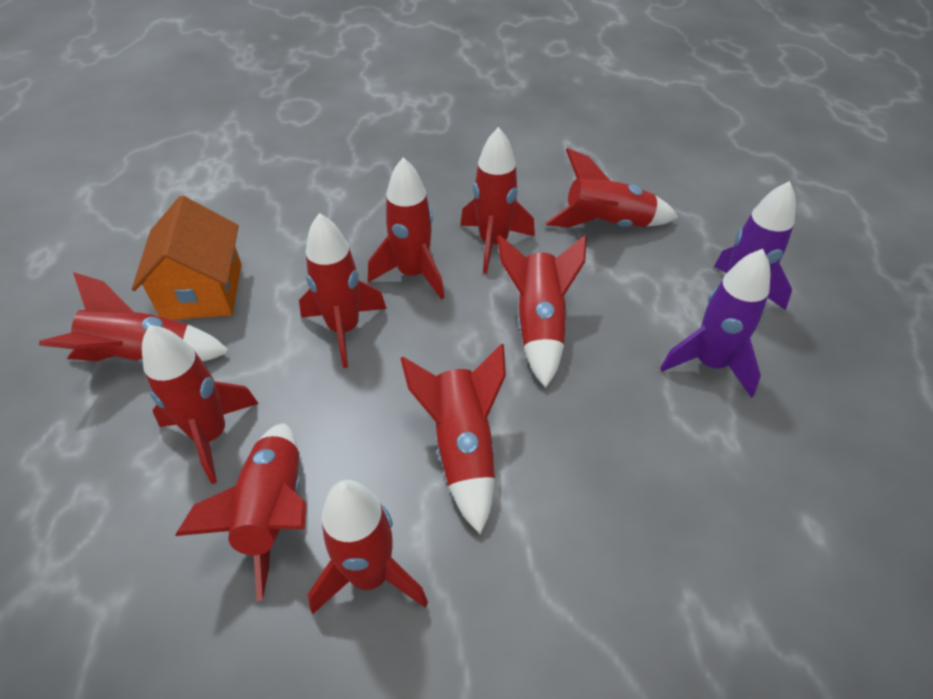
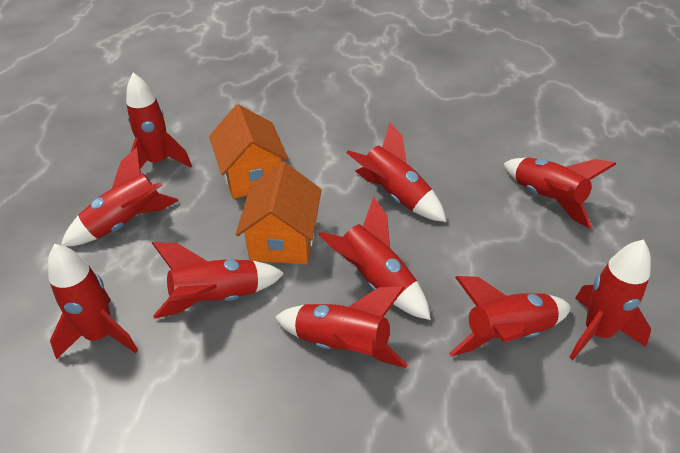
orange house: [132,196,242,320] = 1 -> [209,104,289,199] [236,162,322,265] = 2
purple rocket: [660,249,770,398] [714,181,796,310] = 2 -> none = 0

